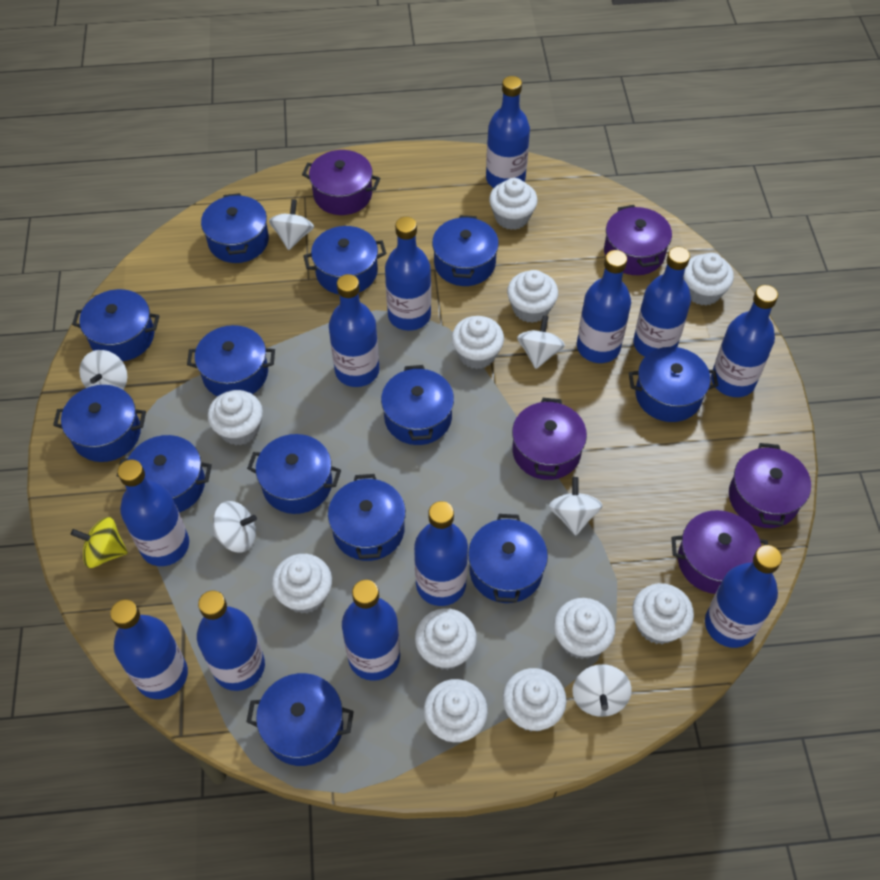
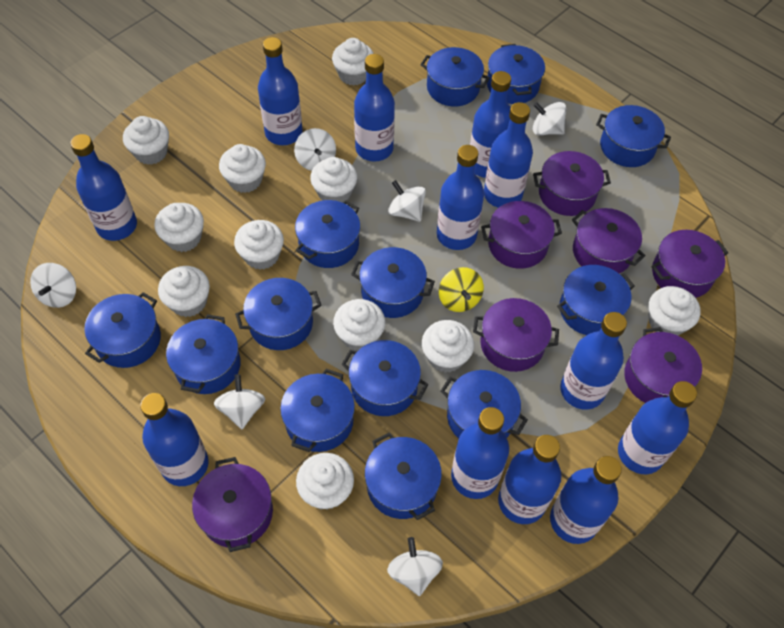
purple pot: [302,150,380,215] [512,398,587,480] [604,205,672,275] [671,510,768,594] [729,443,811,528] = 5 -> [192,457,273,552] [473,298,559,372] [481,201,562,269] [533,151,611,216] [572,208,645,273] [624,327,702,403] [651,230,728,298] = 7

